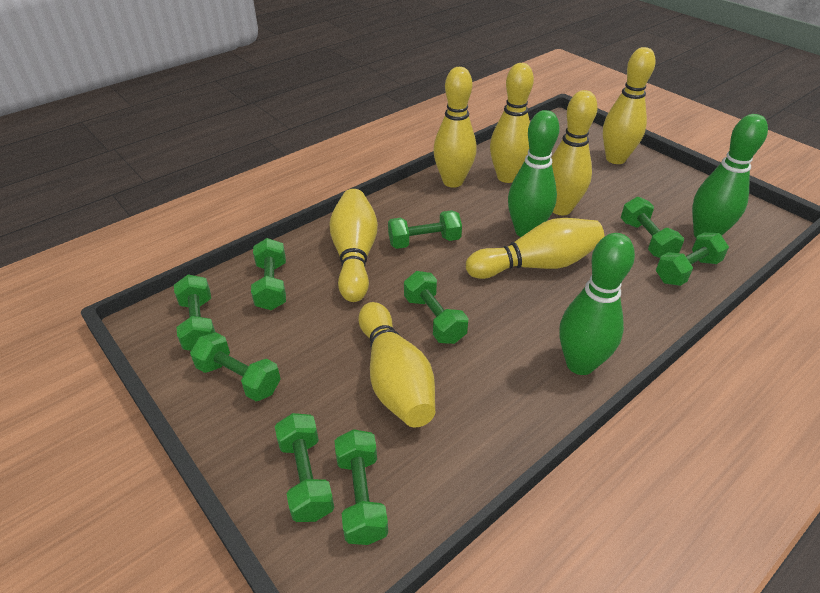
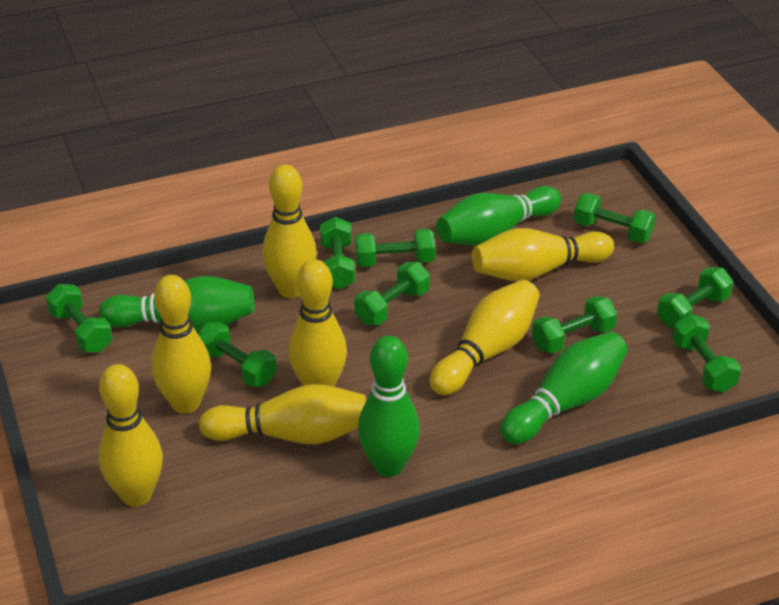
green bowling pin: [508,110,560,237] [559,233,635,375] [692,114,768,238] = 3 -> [99,276,255,331] [358,336,420,477] [436,186,561,246] [500,332,628,444] = 4

